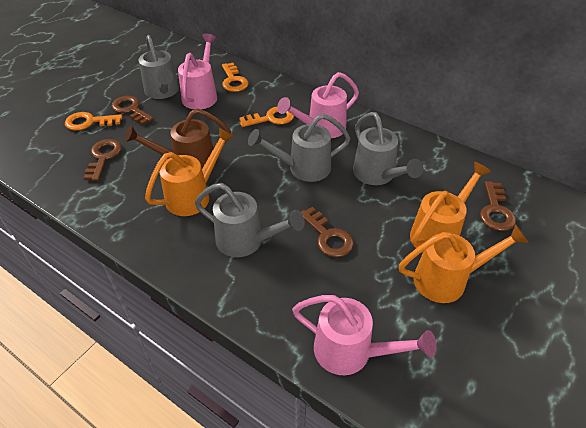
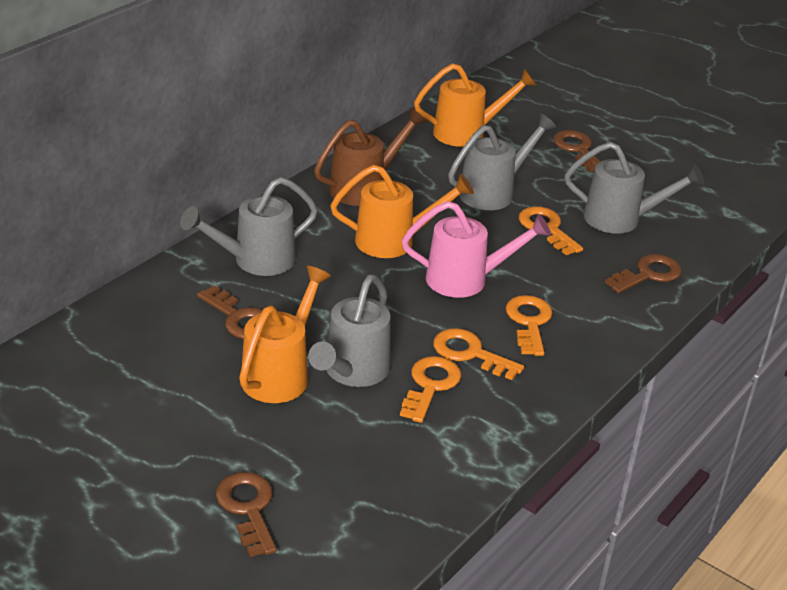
orange key: [65,112,123,131] [222,63,249,92] [239,107,294,127] = 3 -> [400,356,461,423] [433,328,524,380] [505,295,552,356] [519,206,583,255] = 4
pink watering can: [178,34,217,110] [277,72,359,138] [292,295,436,375] = 3 -> [402,201,551,298] = 1

